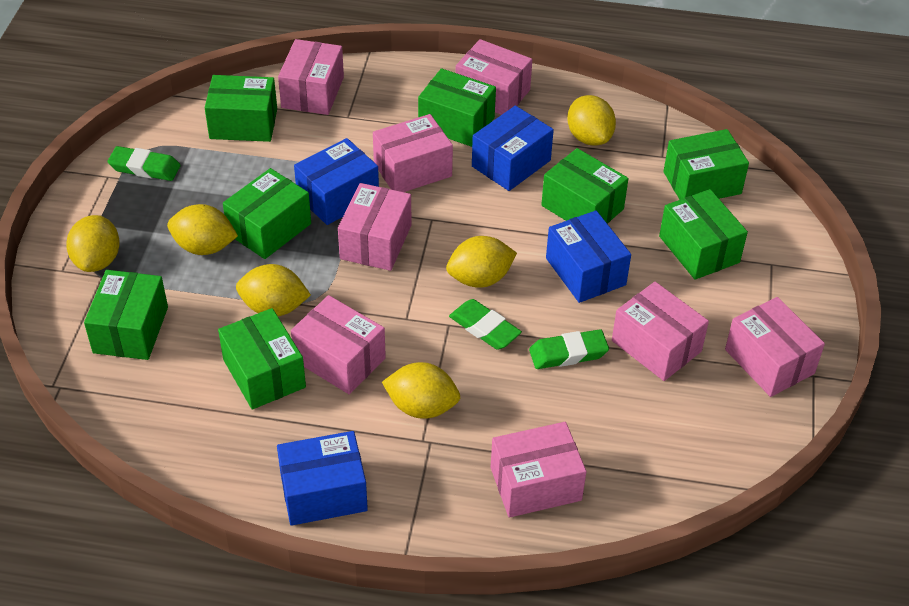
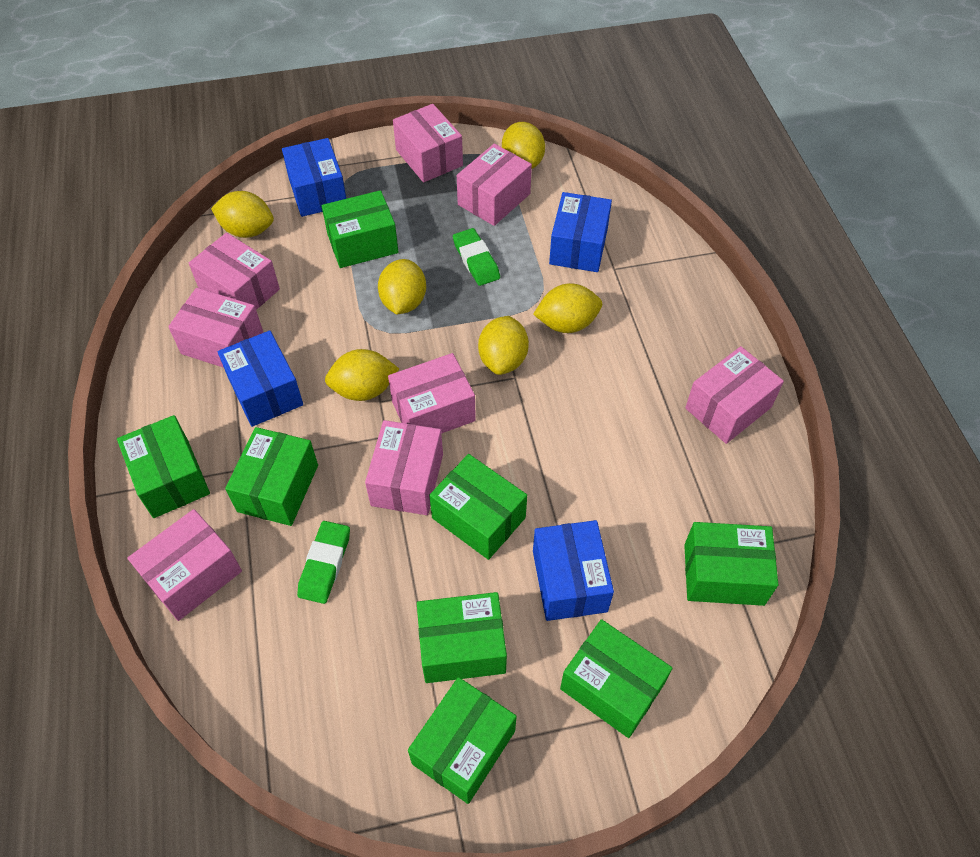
green eraser: [107,146,181,181] [449,299,522,350] [529,329,609,369] = 3 -> [297,521,350,604] [453,228,500,286] = 2

